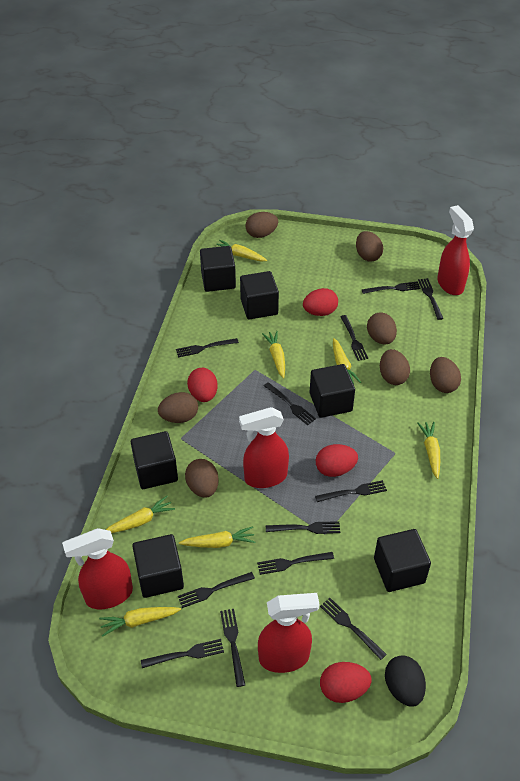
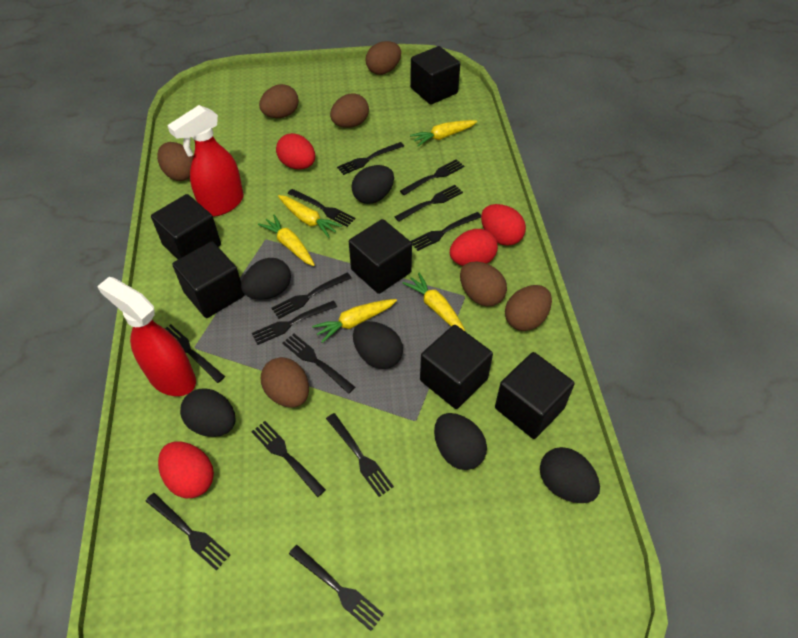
black egg: [385,655,426,707] = 1 -> [180,388,236,437] [241,258,291,299] [351,165,394,204] [353,321,403,369] [434,413,487,470] [540,447,600,503] = 6
black fork: [141,639,224,668] [176,338,239,357] [178,572,255,608] [220,609,245,687] [257,552,334,575] [264,382,316,425] [266,521,340,534] [315,480,387,502] [320,598,387,660] [340,315,368,361] [362,281,421,294] [418,278,443,320] = 12 -> [146,493,230,571] [165,324,225,383] [251,421,326,497] [252,301,337,345] [271,272,352,319] [282,334,355,394] [288,189,355,227] [289,545,384,631] [326,413,394,497] [337,142,404,175] [395,185,463,222] [400,159,464,195] [411,212,481,251] = 13
red spray bottle: [62,528,133,609] [239,407,289,488] [258,593,320,673] [437,205,474,295] = 4 -> [97,277,196,396] [167,105,244,217] = 2
yellow carrot: [99,607,181,636] [106,496,175,533] [179,526,255,548] [216,240,267,262] [262,331,285,378] [333,338,361,384] [418,422,440,479] = 7 -> [258,214,315,266] [278,195,342,238] [312,299,397,343] [403,273,466,332] [410,120,477,146] = 5

